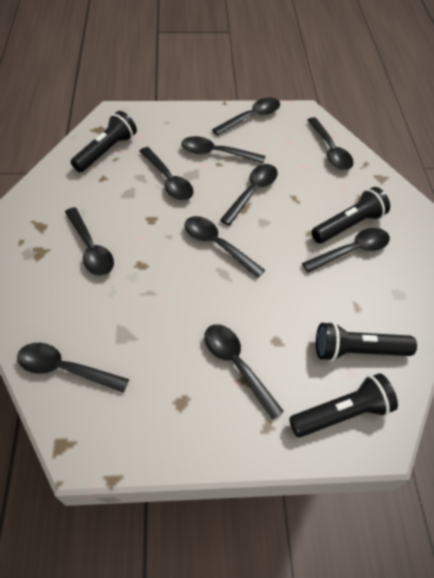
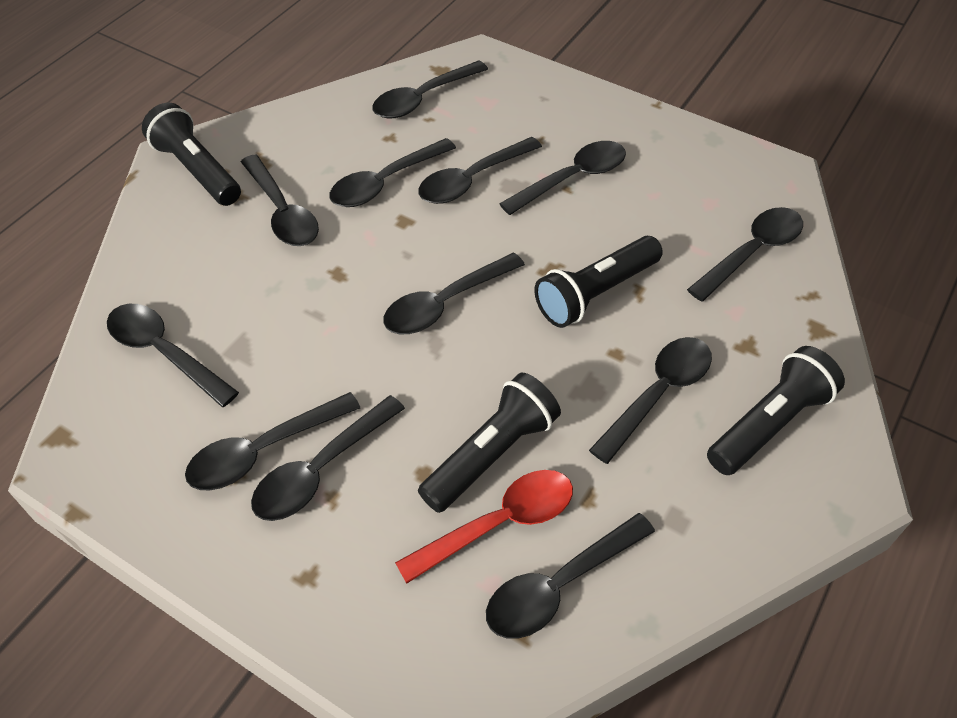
black spoon: [17,343,129,393] [65,207,114,276] [140,147,193,200] [181,136,265,163] [184,216,265,278] [204,324,284,420] [212,98,280,136] [220,164,278,225] [302,228,390,273] [308,117,353,170] = 10 -> [107,304,239,407] [185,392,360,491] [241,154,319,246] [251,395,405,521] [329,138,456,207] [372,60,488,119] [383,253,525,334] [418,137,542,204] [486,513,655,639] [499,141,626,215] [589,337,712,464] [687,207,803,301] = 12
red spoon: none = 0 -> [395,470,573,584] = 1

